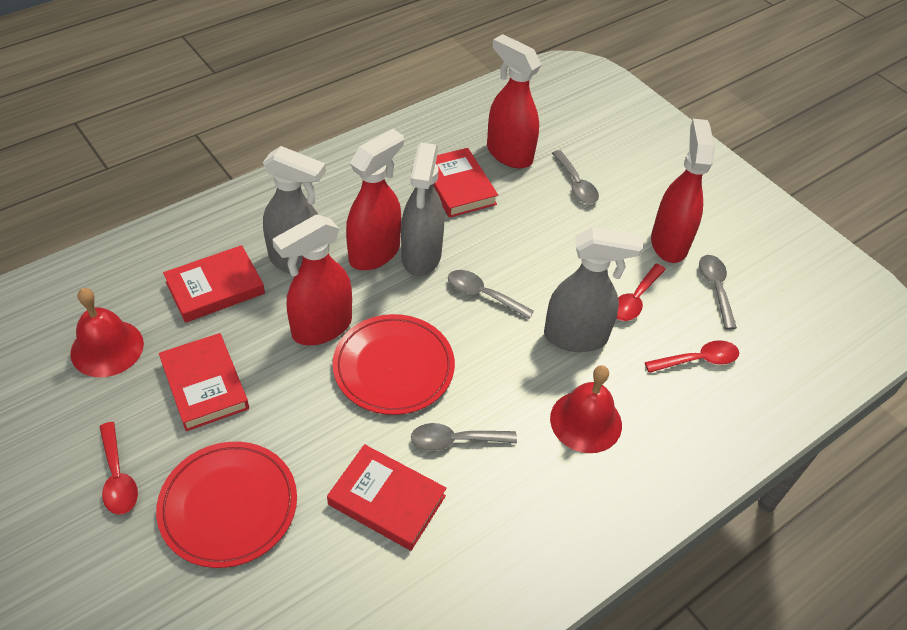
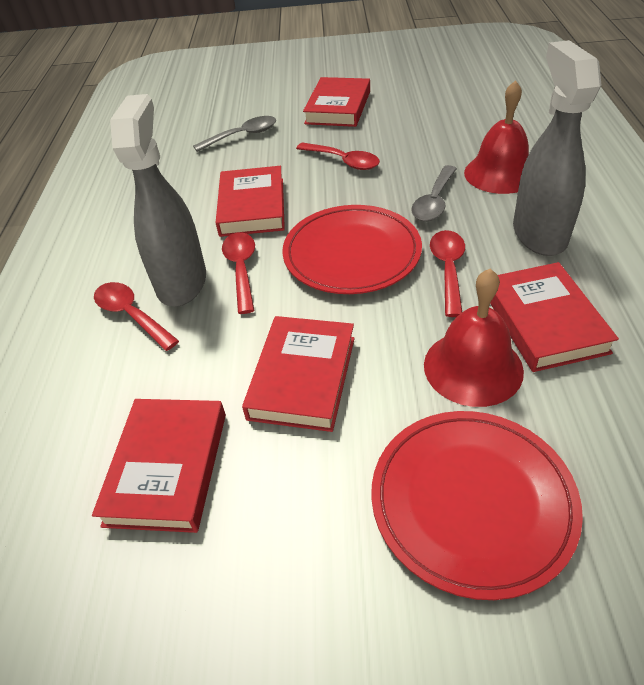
grey spoon: [411,423,517,451] [448,270,534,319] [552,150,599,204] [699,255,737,329] = 4 -> [193,116,276,152] [411,165,457,221] = 2
grey spray bottle: [263,146,326,274] [401,143,444,276] [544,227,643,352] = 3 -> [110,94,206,307] [513,40,601,256] = 2
red book: [159,333,249,431] [163,245,265,323] [327,444,447,551] [433,148,498,218] = 4 -> [92,399,226,533] [216,166,285,237] [242,316,355,432] [303,77,370,127] [490,262,619,372] = 5
red spoon: [99,422,138,515] [617,263,666,321] [645,340,739,373] = 3 -> [94,282,179,351] [222,232,255,314] [296,142,380,170] [430,230,465,317] = 4
red spray bottle: [272,214,352,345] [346,129,404,270] [487,34,541,168] [651,119,715,263] = 4 -> none = 0

